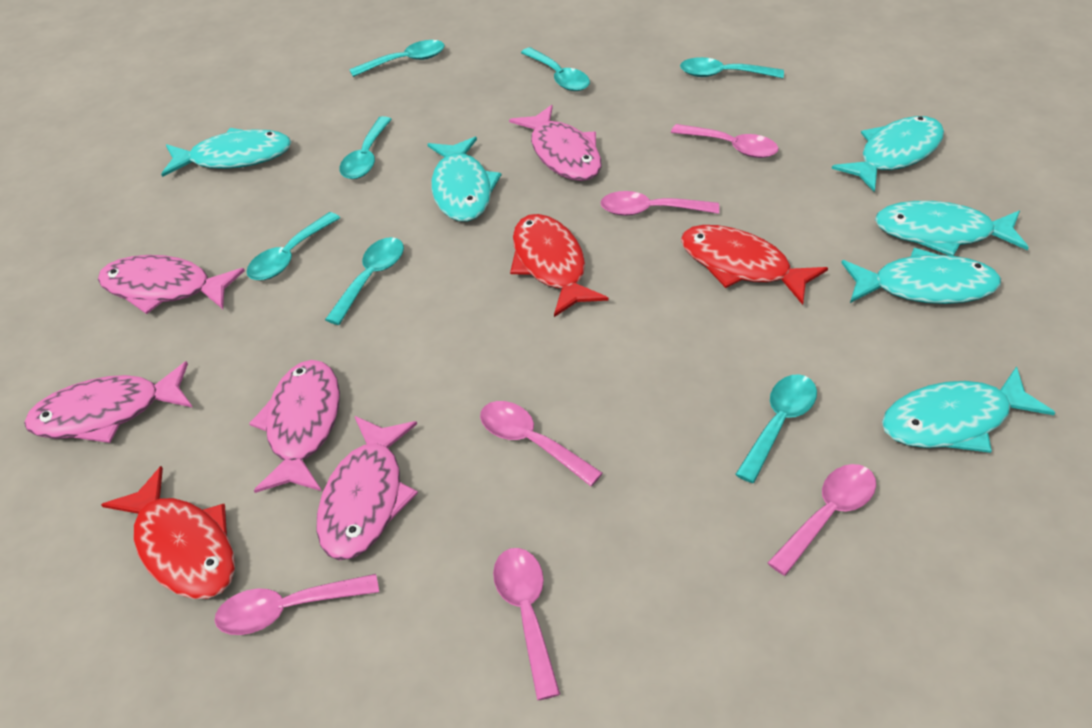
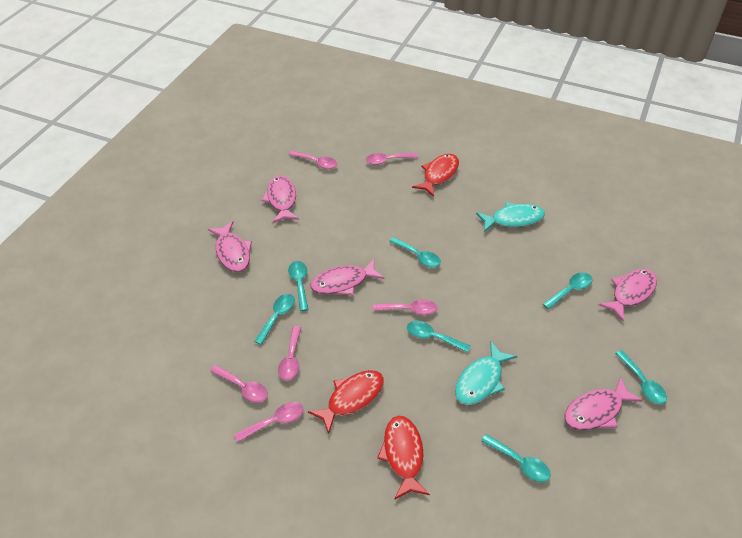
turquoise fish: [161,128,291,177] [428,137,501,222] [832,116,944,192] [841,248,1001,304] [875,201,1029,256] [882,366,1055,453] = 6 -> [455,341,517,405] [476,202,545,232] = 2

